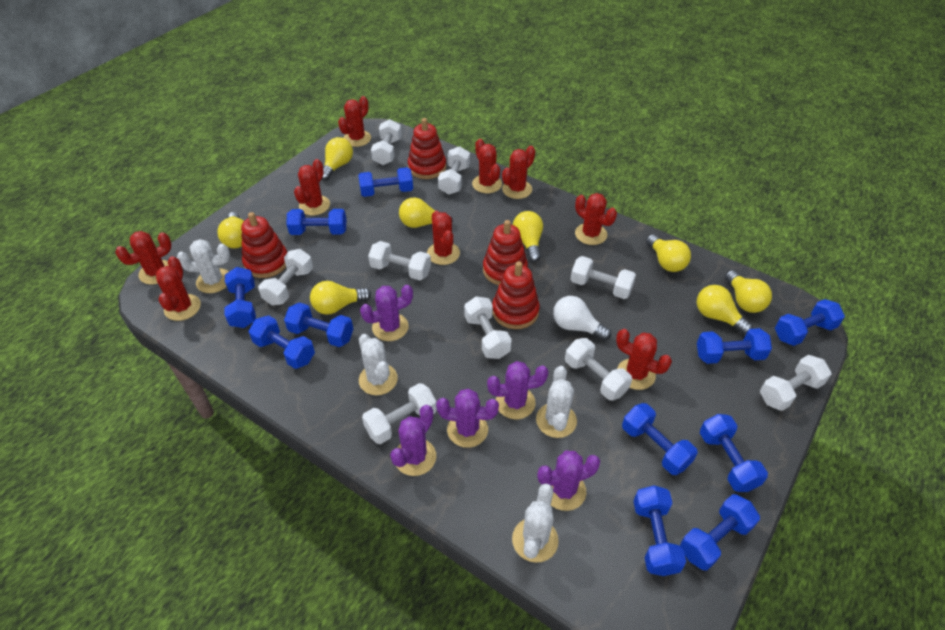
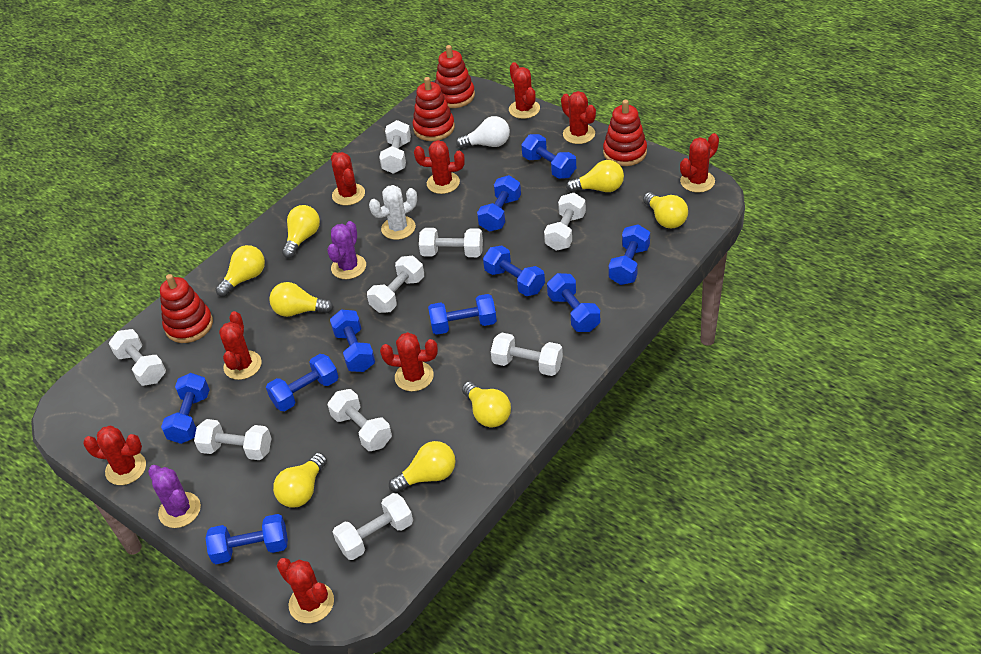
blue dumbbell: [224,267,256,328] [249,315,315,369] [284,302,353,347] [286,209,346,235] [358,167,413,197] [622,403,698,475] [633,486,686,576] [680,494,760,571] [697,328,772,364] [700,414,768,492] [775,299,845,346] = 11 -> [161,373,210,444] [205,514,288,564] [266,354,339,411] [330,310,375,372] [428,294,497,335] [477,175,521,232] [483,245,545,296] [521,134,576,179] [547,273,600,332] [609,224,650,285] = 10
purple cactus: [360,285,413,341] [390,405,436,476] [436,389,499,448] [487,361,548,419] [537,450,600,511] = 5 -> [148,465,201,528] [327,221,366,279] = 2
white cactus: [177,239,230,293] [359,334,398,395] [512,483,559,563] [536,366,577,438] = 4 -> [369,185,417,240] = 1

